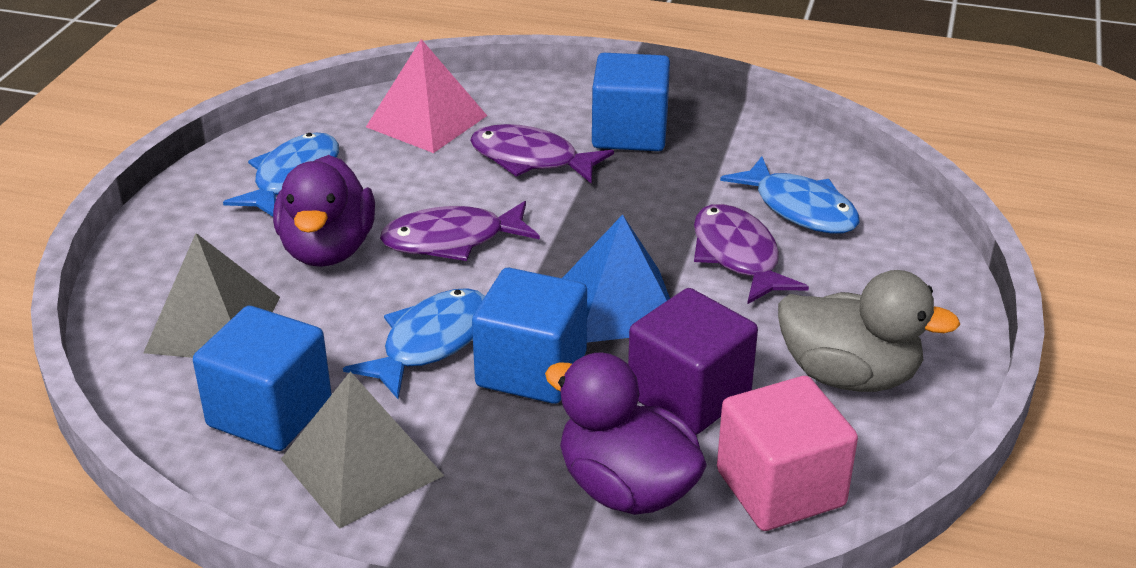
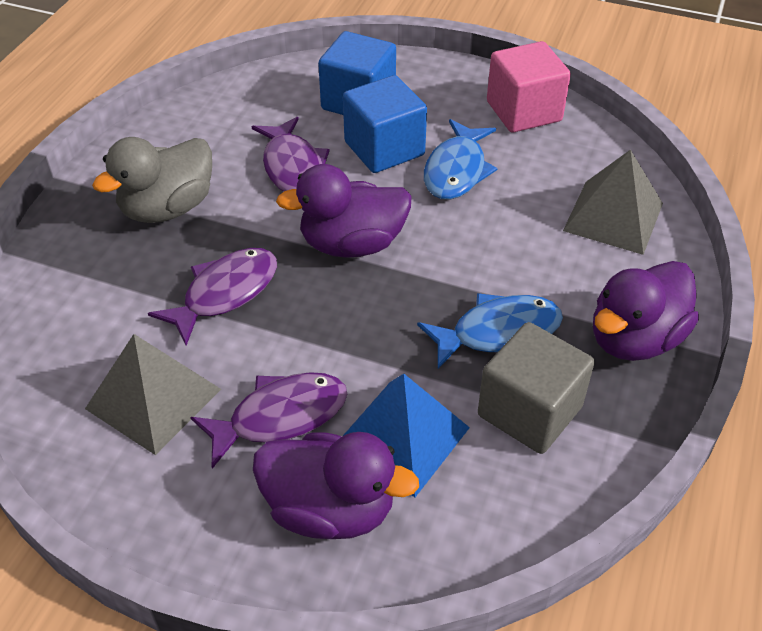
blue cube: [193,306,332,451] [472,268,587,404] [592,53,670,151] = 3 -> [318,31,396,115] [343,75,427,173] = 2
blue fish: [223,133,339,217] [343,288,485,399] [720,156,860,234] = 3 -> [417,293,563,369] [424,119,498,200] = 2
grey cube: none = 0 -> [478,322,595,454] = 1
pink pyramid: [366,39,487,153] = 1 -> none = 0
purple cube: [628,288,758,435] = 1 -> none = 0
purple duck: [273,155,375,267] [545,353,707,515] = 2 -> [253,432,419,539] [276,164,412,258] [593,261,699,361] = 3

